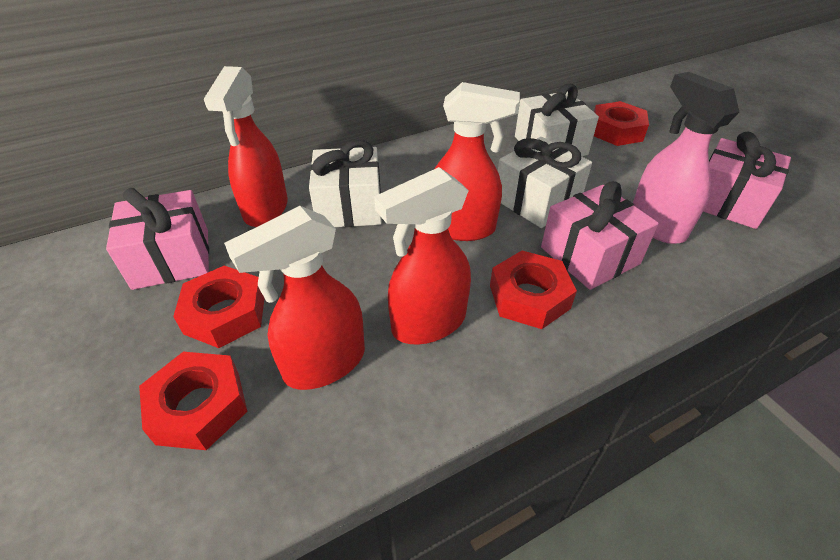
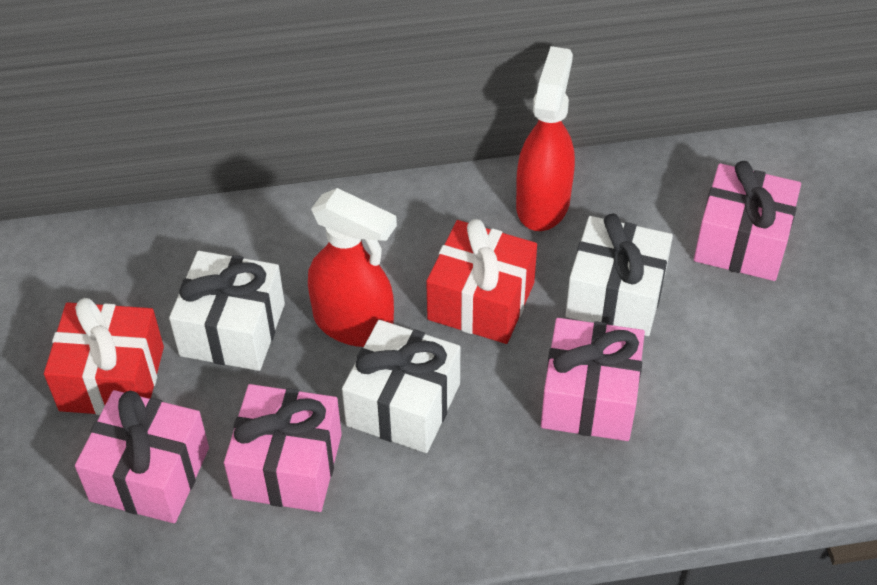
pink gift: [106,188,209,290] [541,181,659,290] [703,131,791,229] = 3 -> [75,390,209,523] [224,384,342,512] [541,318,645,441] [694,161,801,281] = 4
pink spray bottle: [633,72,739,244] = 1 -> none = 0
red gift: none = 0 -> [44,298,164,415] [426,219,537,344] = 2
red nut: [139,352,248,450] [173,266,264,348] [490,251,577,329] [594,101,649,146] = 4 -> none = 0
red spray bottle: [204,66,288,227] [224,206,365,390] [374,167,471,344] [434,82,520,241] = 4 -> [308,188,397,347] [516,46,575,231] = 2

